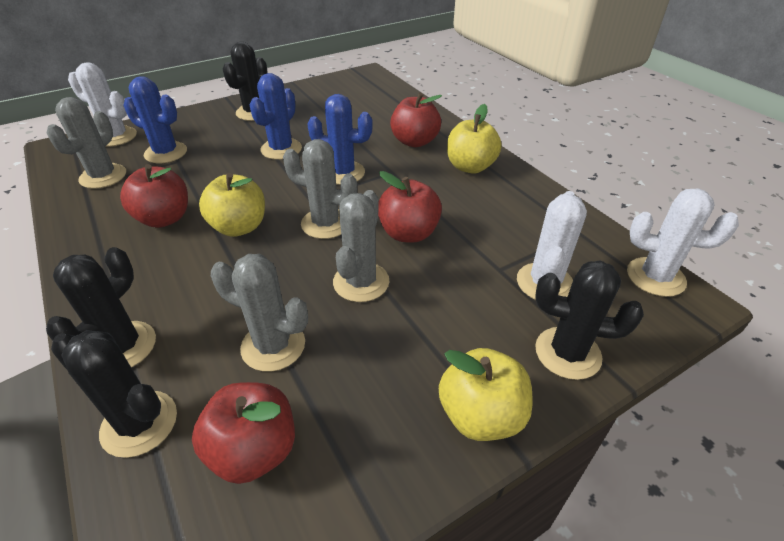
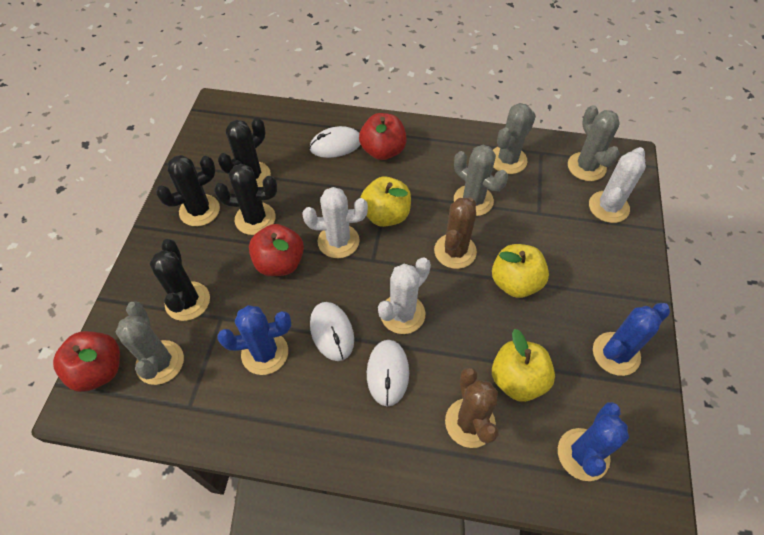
brown cactus: none = 0 -> [434,197,477,269] [445,367,499,448] = 2
red apple: [120,164,188,228] [192,382,295,484] [378,171,442,243] [390,92,442,147] = 4 -> [53,331,120,392] [249,224,304,276] [359,113,407,160] = 3
white mouse: none = 0 -> [309,126,361,158] [310,302,354,361] [367,340,409,406] = 3

